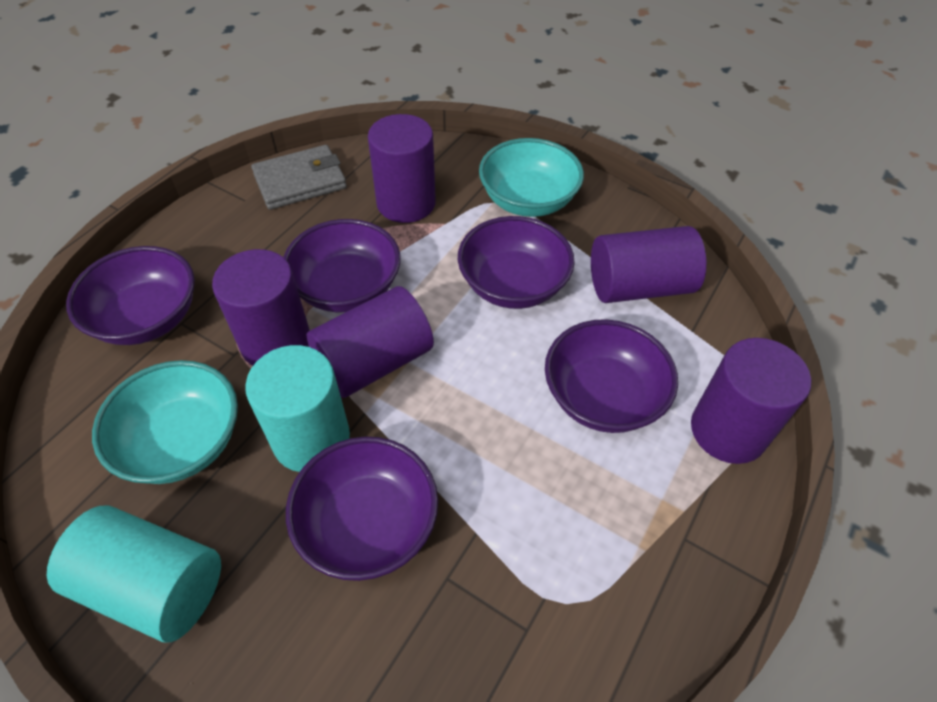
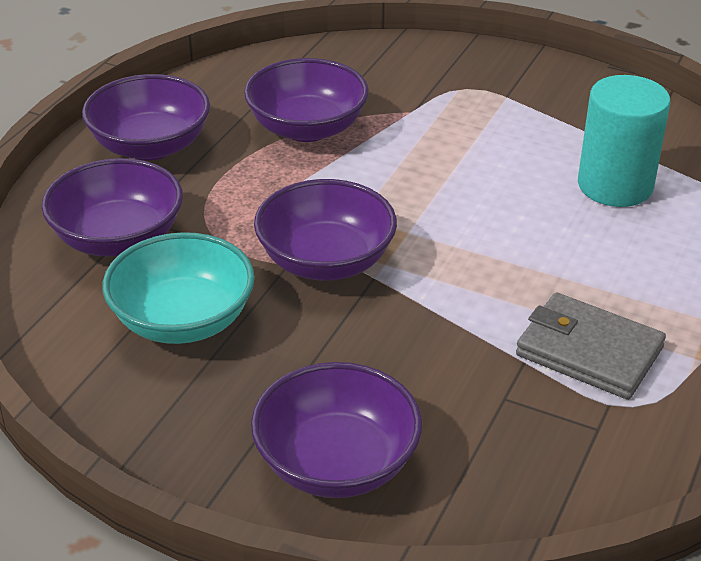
purple cylinder: [212,249,310,366] [307,286,434,398] [368,114,436,223] [591,226,706,303] [691,338,811,464] = 5 -> none = 0
turquoise bowl: [92,360,238,484] [479,138,584,217] = 2 -> [103,232,255,344] = 1
turquoise cylinder: [47,505,221,642] [245,345,350,472] = 2 -> [578,75,670,207] = 1

